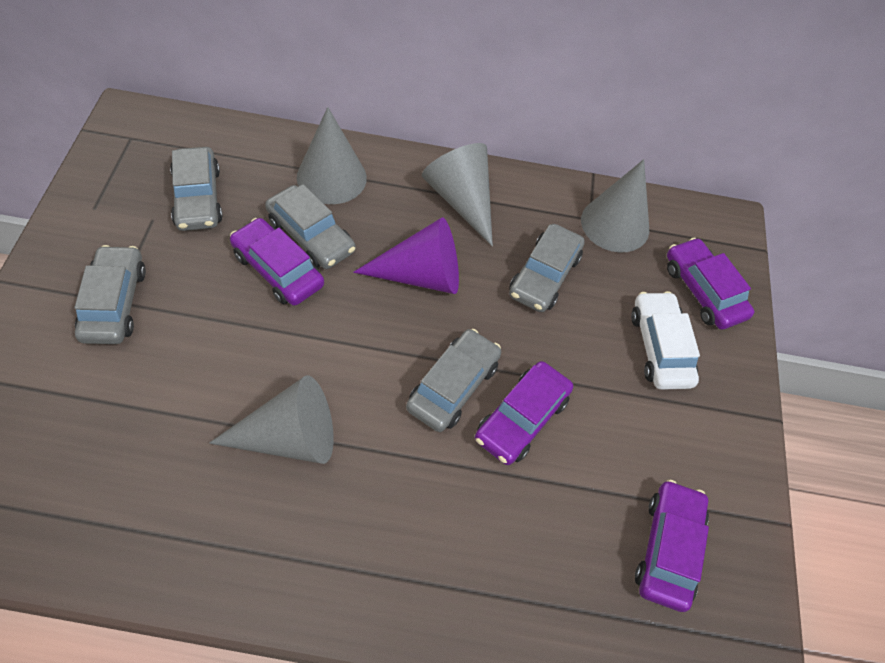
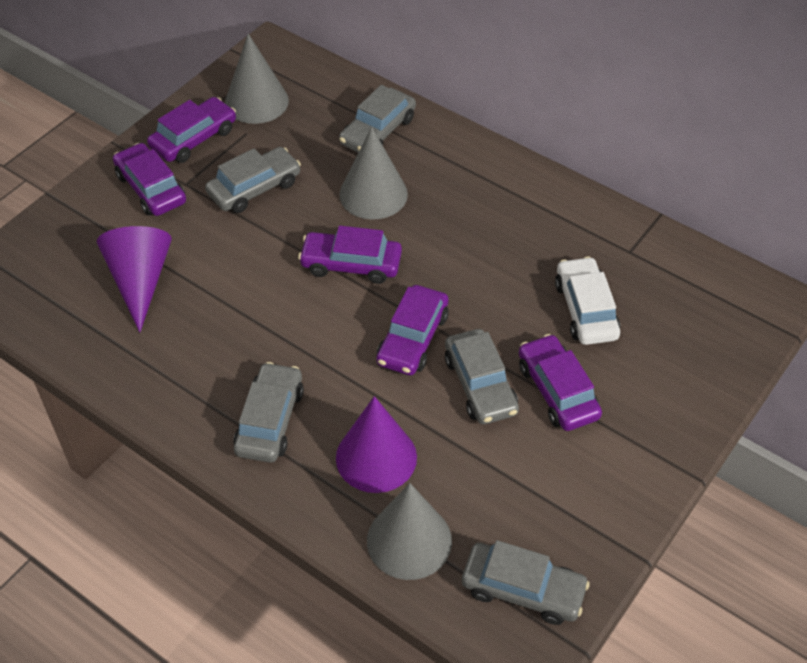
grey cone: [209,376,334,464] [297,107,367,204] [422,143,493,246] [581,159,649,253] = 4 -> [225,34,289,124] [340,127,408,219] [367,483,452,580] = 3
purple car: [230,218,324,306] [475,361,573,465] [635,480,709,612] [667,237,754,330] = 4 -> [113,143,186,216] [147,97,236,163] [298,226,402,284] [376,285,449,375] [519,334,602,431] = 5
purple cone: [353,217,459,294] = 1 -> [97,226,172,333] [336,396,417,493] = 2

